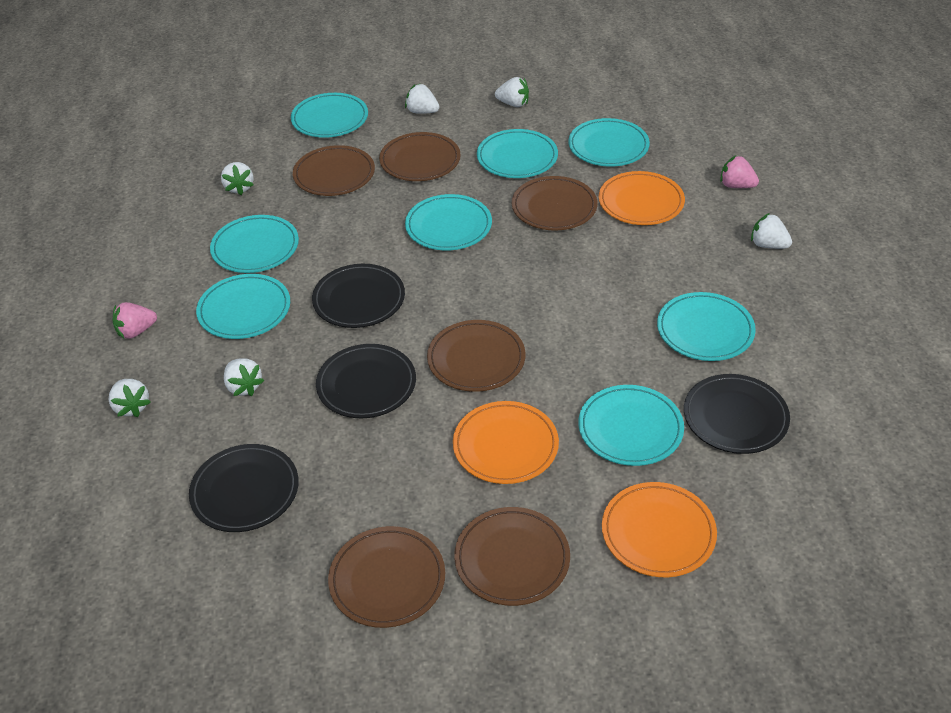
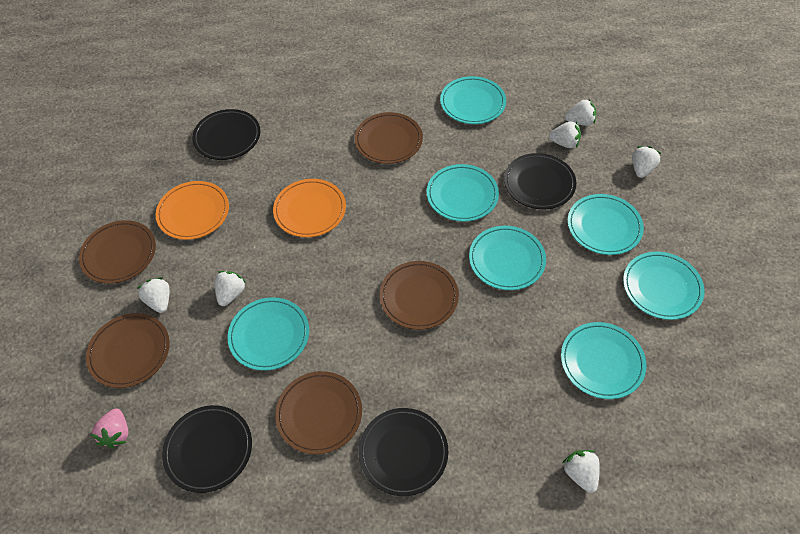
brown plate: [293,145,375,196] [328,526,445,628] [379,132,461,181] [427,320,525,392] [454,507,570,606] [512,176,598,231] = 6 -> [79,220,156,284] [86,313,170,388] [275,371,362,454] [354,112,423,164] [380,261,459,330] = 5
orange plate: [453,401,559,484] [599,171,685,225] [602,482,717,577] = 3 -> [156,181,229,240] [273,179,346,237] = 2
pink strawberry: [113,302,157,339] [720,156,759,188] = 2 -> [91,408,128,448] = 1
turquoise plate: [196,274,290,339] [210,215,299,273] [291,93,368,138] [405,194,492,250] [477,129,558,178] [568,118,650,167] [578,385,684,466] [657,292,756,361] = 8 -> [227,297,309,371] [427,164,499,222] [440,76,506,124] [469,226,546,290] [561,322,647,399] [568,194,644,255] [623,252,705,320] = 7

